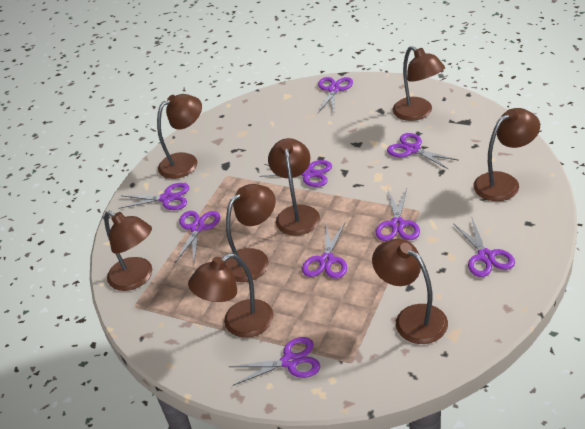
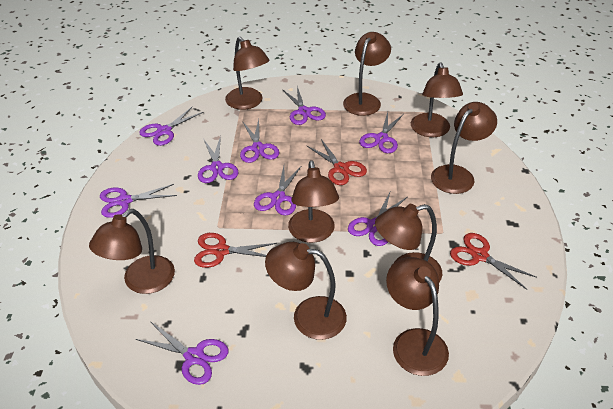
brown lamp: [104,211,152,291] [157,94,202,179] [188,253,273,338] [225,184,276,282] [268,138,320,236] [372,239,448,344] [393,46,445,121] [473,108,540,201] = 8 -> [89,209,175,294] [225,37,269,110] [265,242,347,340] [288,160,339,243] [343,32,391,116] [375,204,442,282] [386,257,449,376] [411,62,463,137] [431,102,497,194] = 9
red scissors: none = 0 -> [194,233,277,268] [306,139,367,185] [450,233,537,290] = 3

